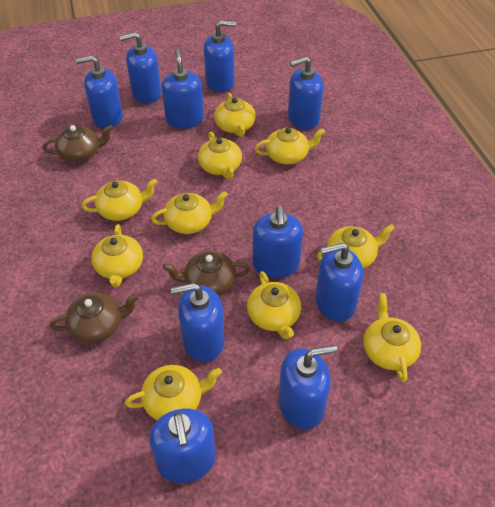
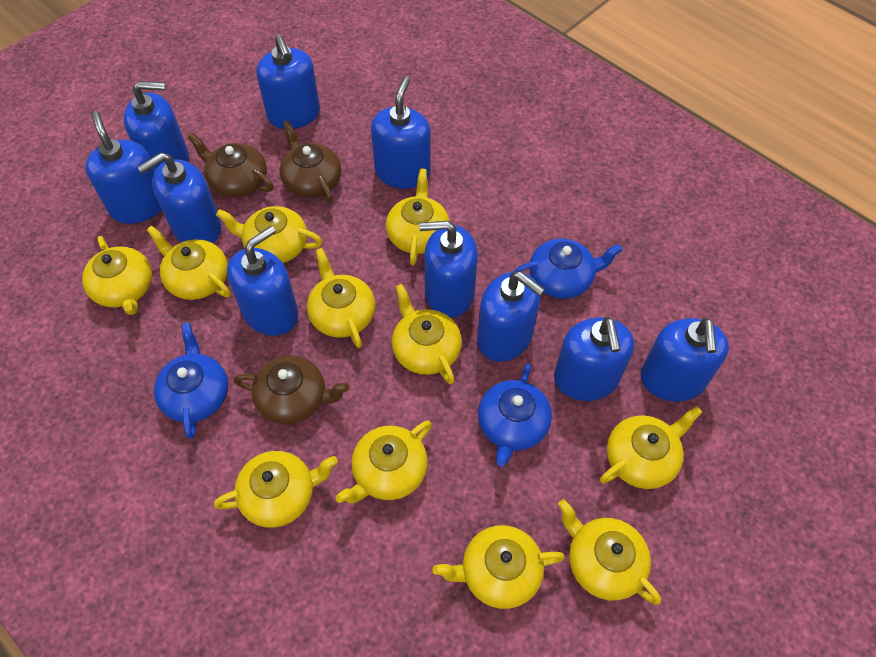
blue teapot: none = 0 -> [154,323,228,439] [478,364,552,467] [514,239,623,299] = 3
yellow teapot: [82,179,158,221] [91,224,143,288] [125,365,222,420] [151,191,228,234] [198,132,242,179] [214,93,256,137] [247,271,301,339] [255,127,325,164] [317,224,395,269] [363,293,421,382] = 10 -> [82,236,152,315] [147,225,231,300] [214,451,338,528] [216,206,322,263] [307,248,375,348] [335,421,432,503] [386,169,450,266] [392,284,462,384] [433,525,565,609] [558,499,661,605] [600,406,702,489] = 11

